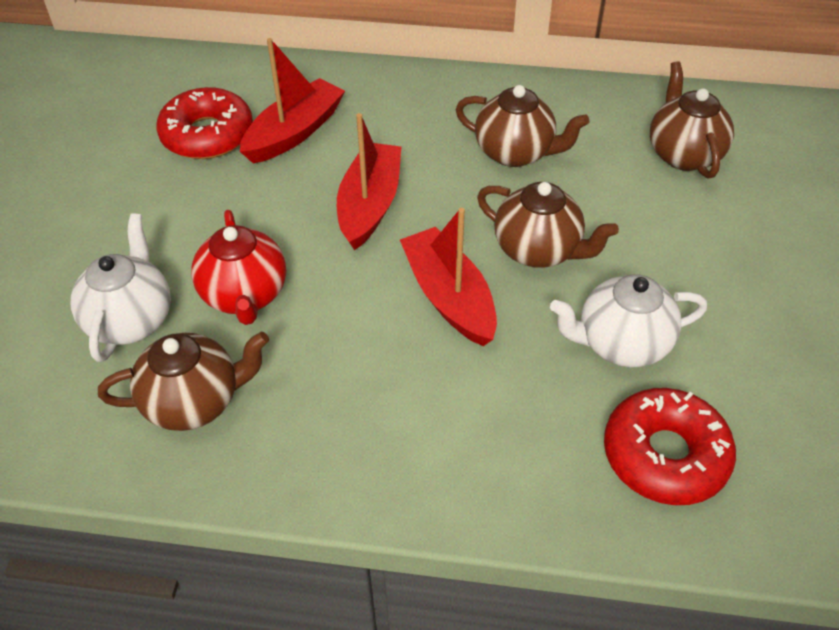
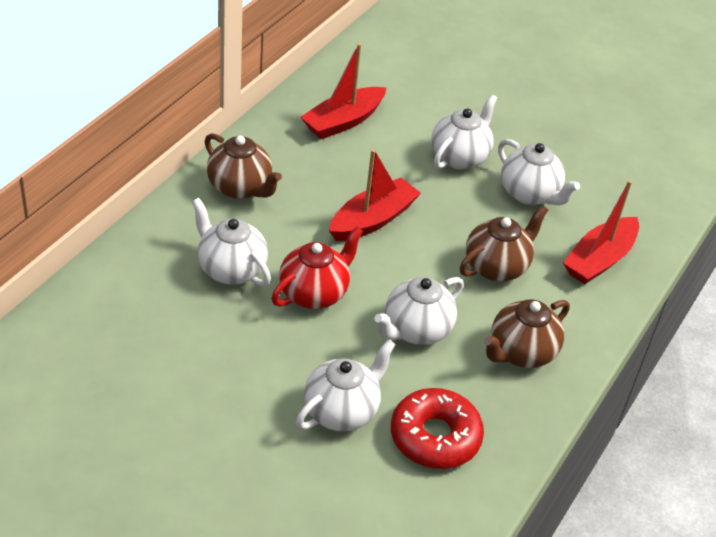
brown teapot: [98,332,269,431] [456,85,589,167] [477,182,619,268] [650,61,734,179] = 4 -> [204,133,282,199] [460,205,548,282] [484,299,570,368] = 3
red donut: [156,87,253,159] [604,388,736,505] = 2 -> [391,388,484,469] = 1
white teapot: [71,213,171,362] [550,274,707,367] = 2 -> [192,198,271,287] [296,340,395,432] [374,277,464,345] [431,94,498,170] [498,139,580,205] = 5

